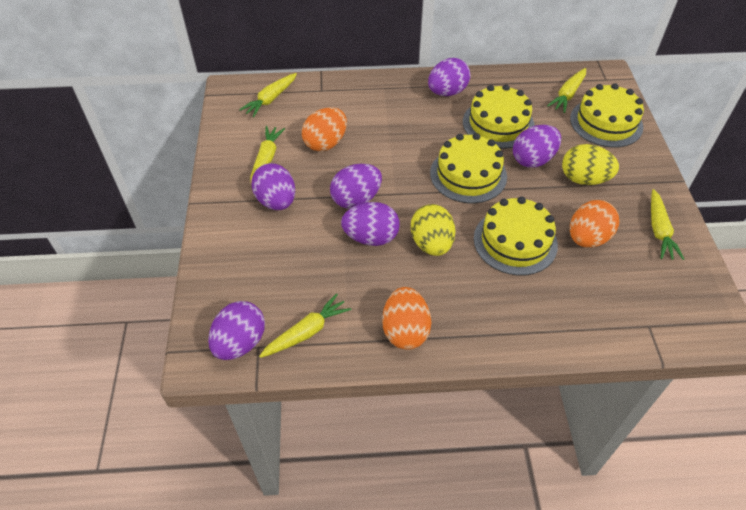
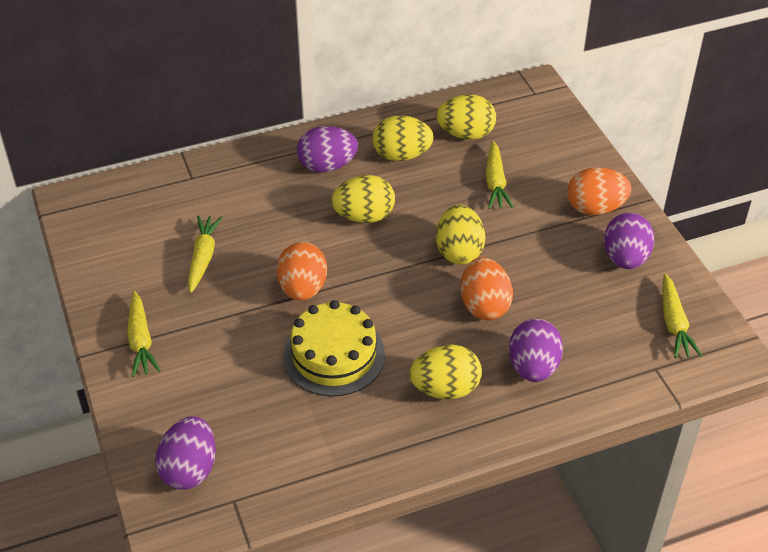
purple egg: [208,301,265,360] [251,163,295,210] [330,164,382,209] [341,202,400,246] [428,58,470,96] [513,125,561,167] = 6 -> [155,416,216,490] [297,126,358,173] [509,319,563,382] [604,212,654,269] = 4
yellow cake: [430,133,507,203] [463,84,535,149] [474,197,558,276] [570,83,644,148] = 4 -> [283,300,385,396] = 1
yellow carrot: [239,73,297,117] [250,126,285,181] [259,293,351,358] [547,68,586,113] [651,189,684,260] = 5 -> [127,291,161,377] [188,215,223,293] [485,141,514,209] [662,274,702,358] = 4
yellow egg: [411,204,456,256] [562,144,619,185] = 2 -> [331,175,395,223] [373,115,434,161] [409,344,482,399] [436,94,496,140] [436,204,486,265] = 5

